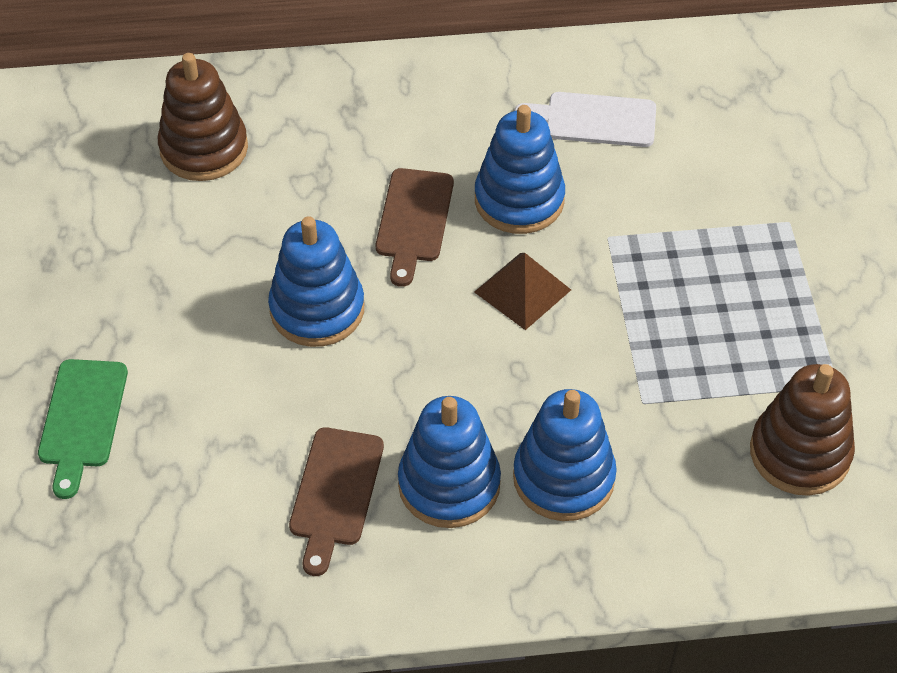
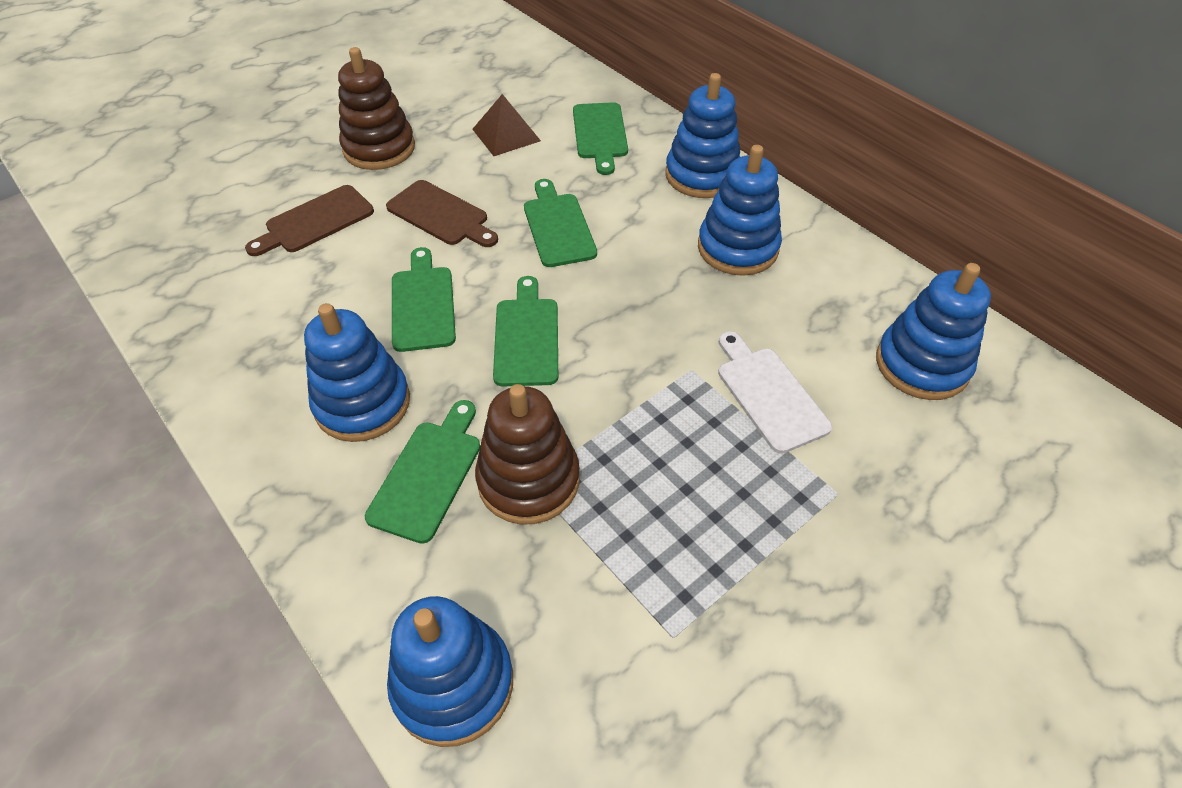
blue stacking toy: [268,216,364,347] [398,396,501,528] [475,105,565,234] [513,389,617,521] = 4 -> [304,303,410,442] [387,596,513,747] [665,73,740,198] [698,145,782,276] [876,263,991,400] = 5
green cutting board: [38,359,128,499] = 1 -> [365,400,480,544] [392,247,456,352] [493,276,558,386] [524,179,597,267] [573,102,628,175] = 5

